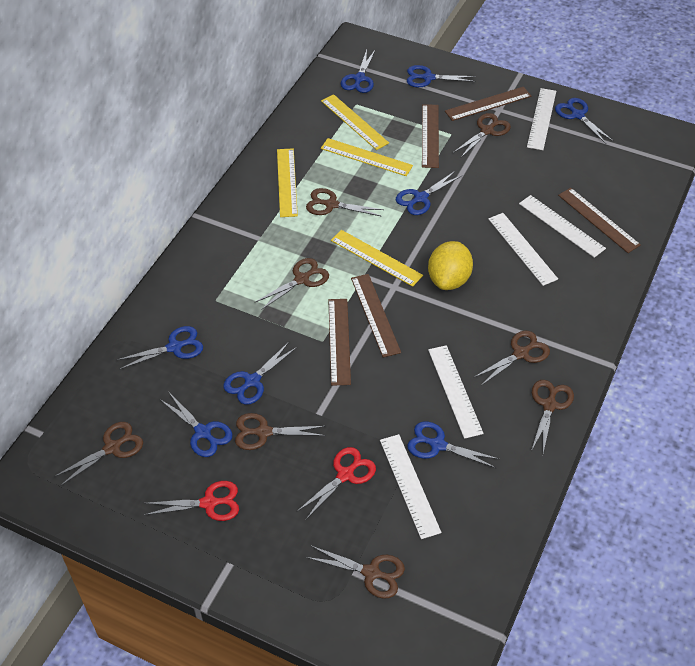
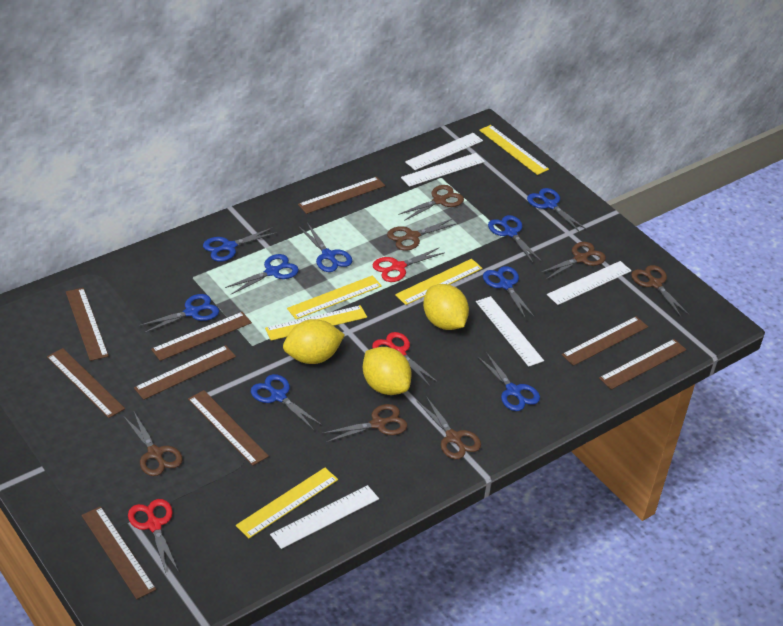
blue scissors: [117,326,203,370] [159,393,232,457] [224,342,297,405] [340,49,376,93] [396,171,462,215] [407,65,476,87] [408,421,499,469] [555,98,614,144] = 8 -> [139,294,219,333] [203,227,278,262] [225,254,299,294] [251,374,323,430] [299,223,352,272] [477,352,540,411] [483,266,535,319] [488,215,542,264] [527,188,587,232] = 9
brown ruler: [328,299,351,386] [351,274,401,358] [422,104,439,168] [445,87,531,121] [558,188,641,253] = 5 -> [47,348,125,418] [66,288,109,361] [81,506,156,599] [134,345,236,400] [151,312,252,361] [188,390,269,466] [298,177,385,214] [562,316,648,366] [599,339,686,390] = 9
brown scissors: [54,422,143,486] [235,413,326,450] [254,258,329,310] [306,188,384,217] [306,545,405,599] [453,113,511,157] [473,330,550,386] [531,380,574,453] = 8 -> [123,412,183,476] [321,404,407,443] [387,218,458,251] [398,185,464,221] [417,396,481,459] [540,242,606,279] [631,265,690,317] = 7
red scissors: [144,481,239,521] [297,447,376,519] = 2 -> [128,499,179,573] [372,332,439,387] [373,247,445,282] = 3
yellow lemon: [428,241,473,290] = 1 -> [283,319,345,364] [363,347,412,395] [423,284,469,330] = 3
yellow ruler: [277,148,298,217] [321,94,389,150] [321,138,413,176] [331,230,423,287] = 4 -> [236,468,338,539] [265,305,367,341] [287,275,382,319] [395,259,482,305] [479,125,549,175] = 5

